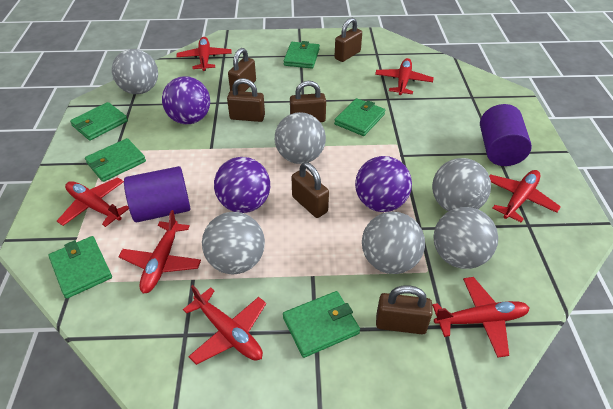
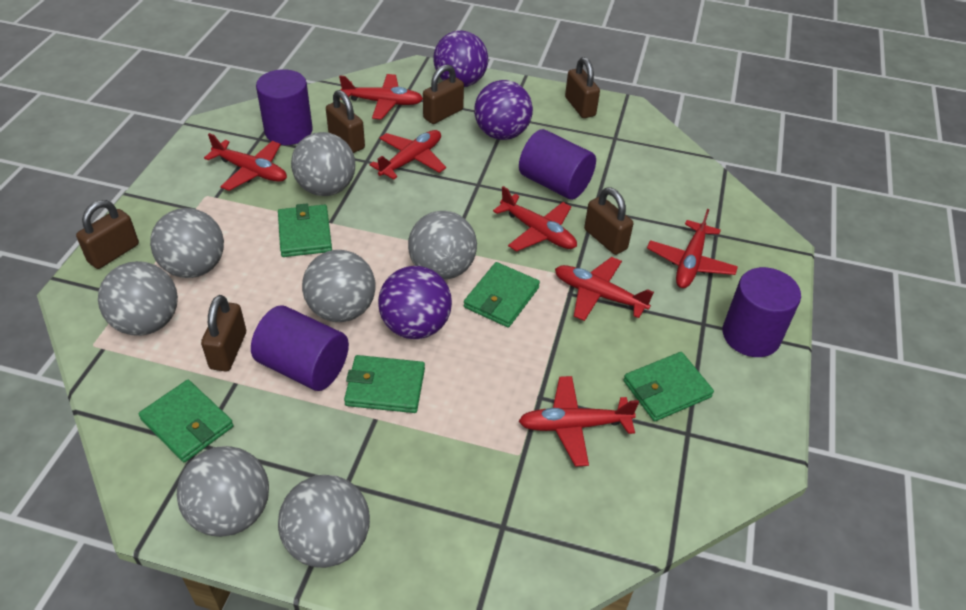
green wallet: [49,236,112,299] [70,102,128,140] [85,138,146,182] [283,291,360,358] [284,41,320,69] [334,98,385,136] = 6 -> [139,380,234,462] [278,203,332,257] [344,355,425,413] [464,262,540,328] [623,352,714,421] = 5
grey ball: [112,49,158,94] [202,212,265,274] [275,112,326,164] [362,212,425,274] [432,158,491,211] [434,207,498,269] = 6 -> [98,261,178,336] [150,208,224,278] [177,446,269,537] [278,475,370,568] [291,132,355,196] [302,250,376,322] [408,211,477,280] = 7
purple cylinder: [124,166,190,222] [480,104,532,166] = 2 -> [251,305,349,391] [256,69,313,145] [519,129,596,200] [723,267,801,357] = 4

